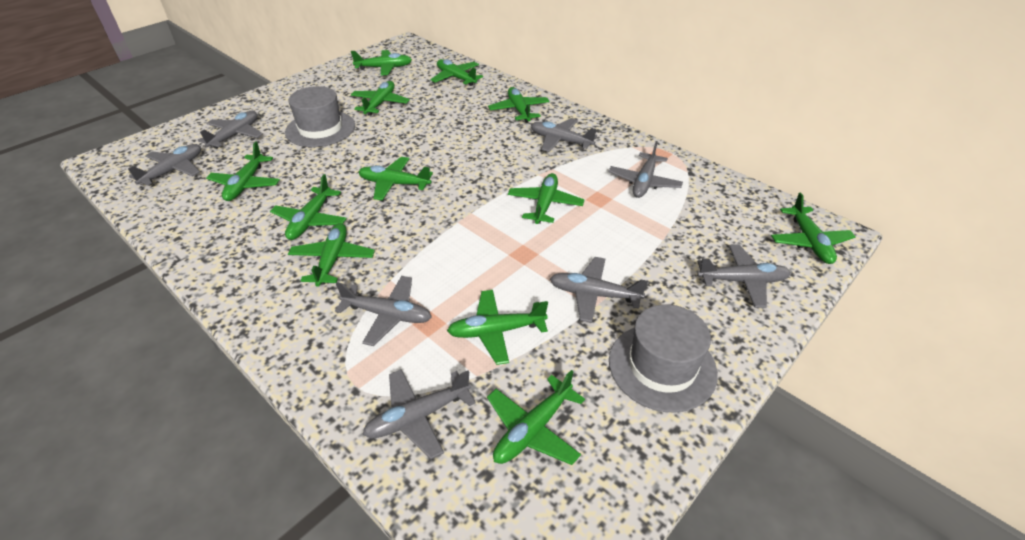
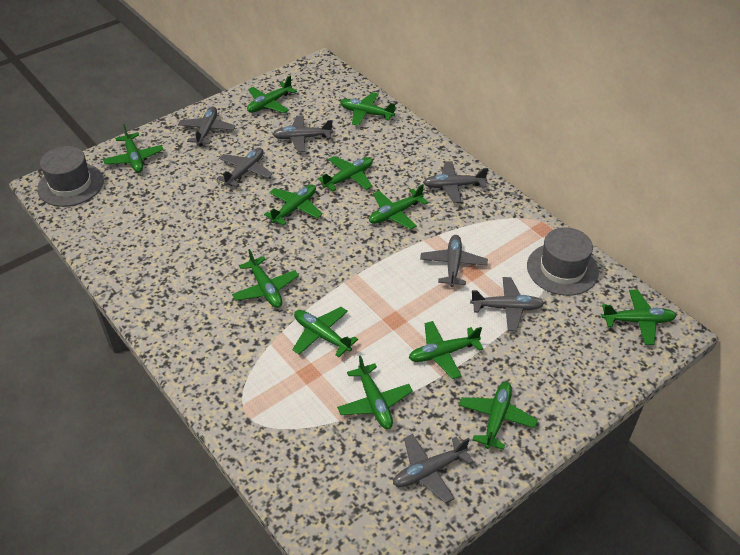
grey plane: [128,144,201,186] [198,111,263,149] [335,276,432,346] [363,369,476,459] [531,118,597,152] [550,257,648,323] [609,141,683,198] [697,245,791,308] = 8 -> [178,107,235,146] [217,148,272,187] [272,115,333,152] [393,434,474,504] [420,235,488,287] [423,161,488,203] [470,277,545,331] = 7

